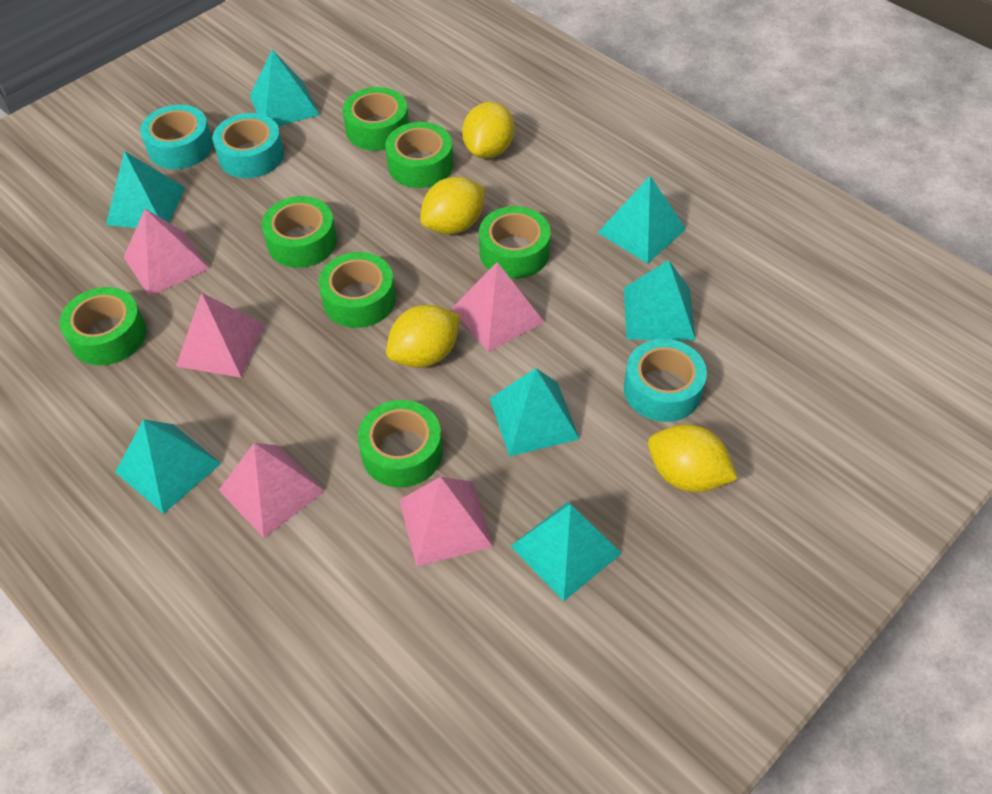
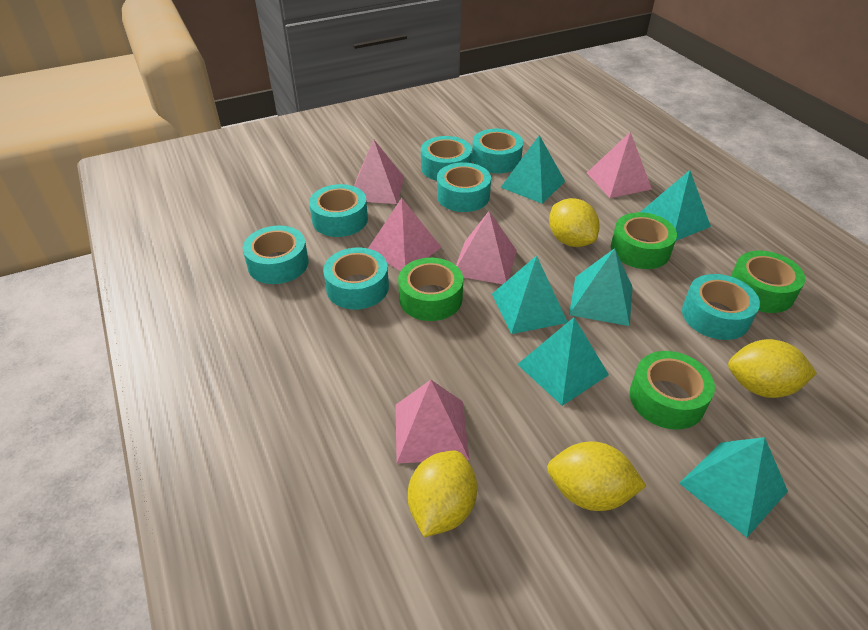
green tape: [59,287,146,365] [262,196,337,268] [319,252,396,328] [343,87,409,151] [358,400,443,487] [385,122,453,188] [479,206,551,279] = 7 -> [398,258,463,321] [611,212,677,269] [629,351,715,430] [731,251,805,313] = 4
turquoise pyramid: [106,151,185,228] [115,419,221,514] [250,50,320,126] [490,368,580,456] [511,501,622,601] [598,176,686,264] [624,260,695,340] = 7 -> [492,256,567,334] [500,135,565,204] [517,317,609,406] [569,248,633,326] [641,170,711,241] [679,437,788,537] = 6
turquoise tape: [140,105,213,169] [213,113,284,178] [624,339,707,422] = 3 -> [243,225,309,284] [309,184,368,237] [323,248,389,309] [421,136,472,181] [437,163,491,212] [472,129,523,174] [682,274,760,340] = 7

